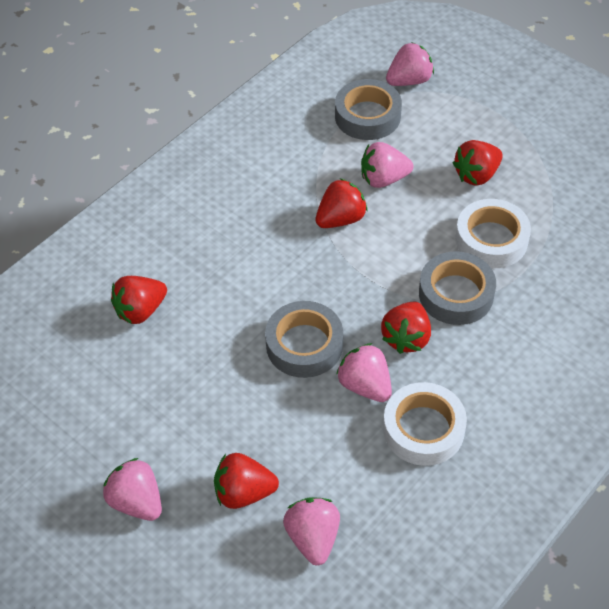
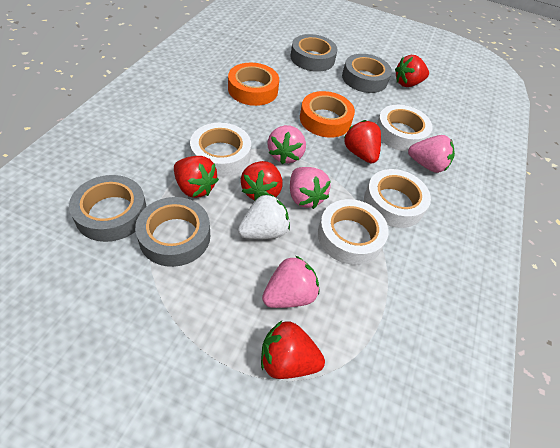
grey tape: [265,301,343,378] [335,79,402,140] [419,251,496,325] = 3 -> [69,175,147,242] [135,197,210,267] [291,34,337,72] [342,54,392,93] = 4
orange tape: none = 0 -> [228,63,279,106] [300,91,355,138] = 2
pink strawberry: [103,458,162,521] [283,497,340,565] [336,343,392,402] [361,142,413,188] [386,42,434,86] = 5 -> [262,255,319,308] [268,125,306,164] [290,167,331,209] [408,135,455,173] = 4
white strawberry: none = 0 -> [238,193,290,239] = 1
white tape: [383,382,467,466] [455,199,531,268] = 2 -> [190,123,251,177] [318,199,389,265] [364,169,431,228] [377,105,433,152] = 4

